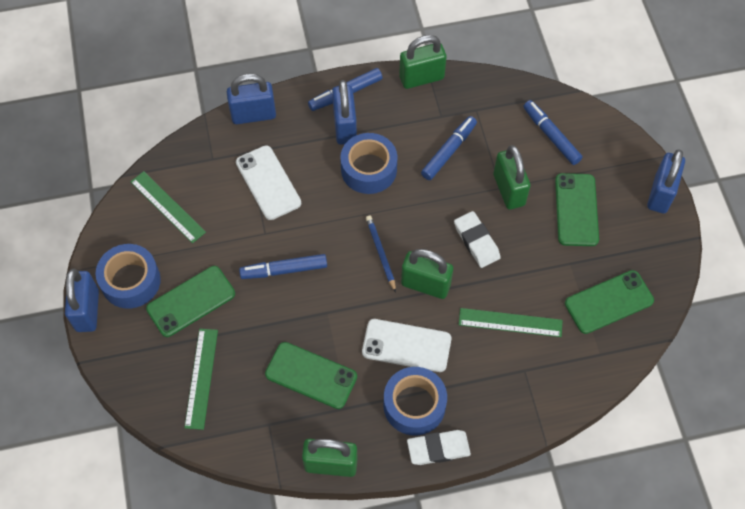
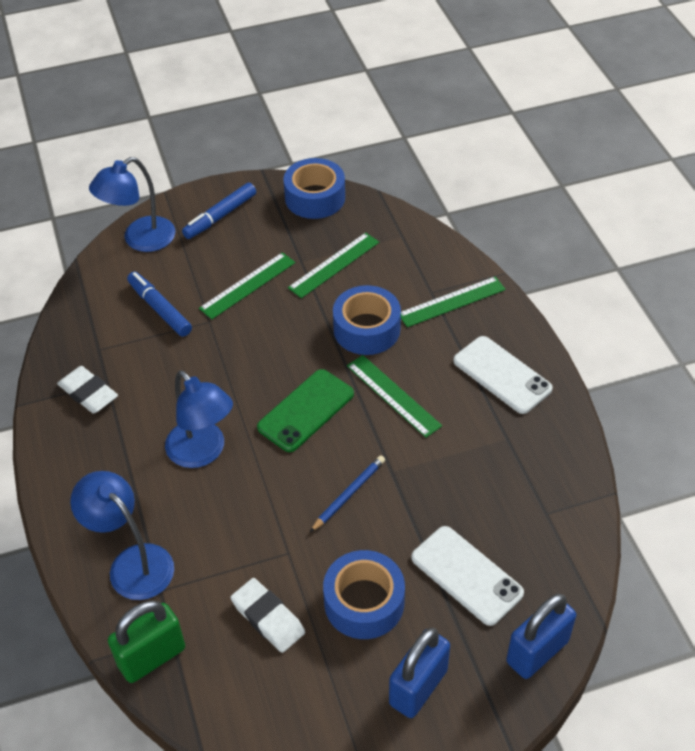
blue lamp: none = 0 -> [70,471,174,600] [89,157,175,252] [165,370,233,468] = 3
blue marker: [239,254,327,279] [308,68,383,111] [421,116,477,180] [523,100,583,165] = 4 -> [127,272,192,337] [182,183,256,239] = 2
blue padlock: [65,269,99,332] [227,74,276,124] [332,80,357,145] [647,149,685,214] = 4 -> [389,628,450,718] [506,594,576,679] = 2
green padlock: [302,439,358,477] [399,35,447,89] [401,249,453,299] [494,145,530,210] = 4 -> [108,600,185,683] = 1
green phone: [146,266,235,337] [265,342,357,409] [555,173,599,246] [565,270,654,334] = 4 -> [257,369,354,452] = 1
green ruler: [130,171,206,243] [184,329,218,430] [459,308,563,337] = 3 -> [199,252,295,319] [288,232,379,298] [347,355,442,438] [401,276,506,327] = 4

